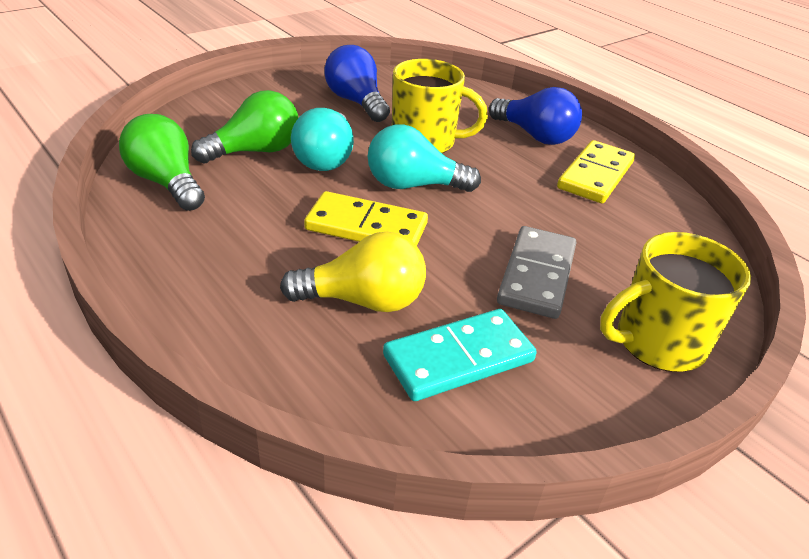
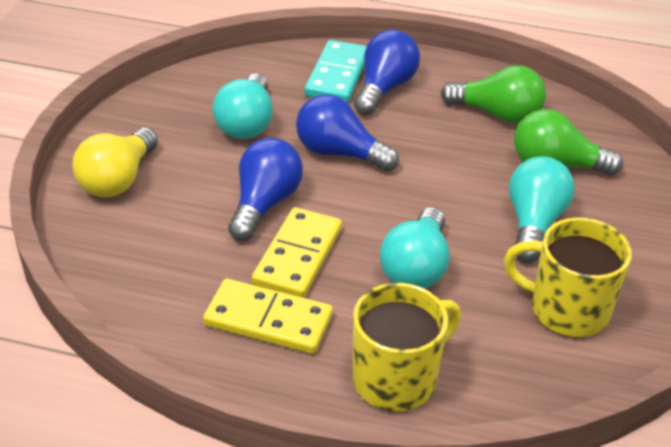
blue light bulb: [324,45,390,122] [489,87,582,145] = 2 -> [228,138,303,241] [296,94,399,172] [354,30,420,115] = 3
grey domino: [497,226,576,319] = 1 -> none = 0
turquoise light bulb: [291,108,354,171] [368,124,481,192] = 2 -> [213,73,273,139] [380,207,450,289] [509,156,575,262] = 3

